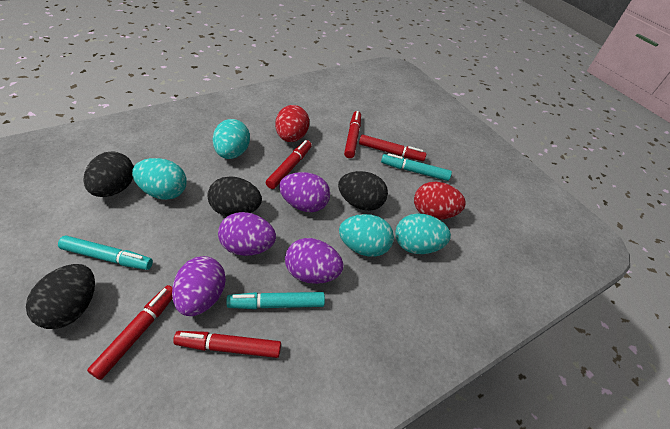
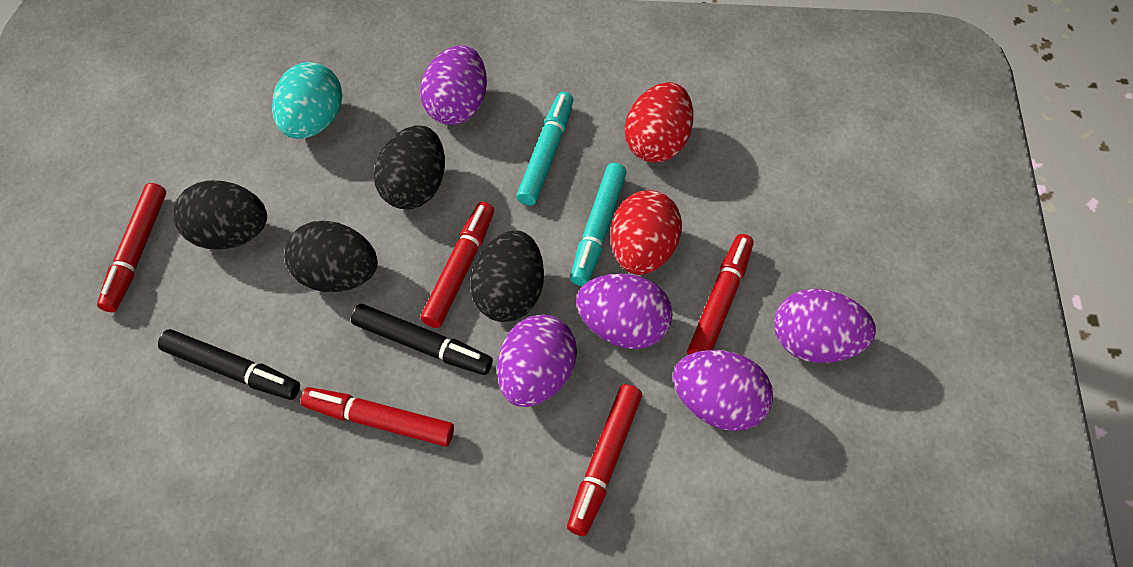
black marker: none = 0 -> [158,329,300,400] [351,304,493,375] = 2
purple egg: [172,256,226,316] [218,212,276,256] [279,172,330,212] [285,238,343,284] = 4 -> [420,45,487,125] [497,315,577,407] [576,274,673,349] [673,350,773,431] [774,289,876,363] = 5
turquoise egg: [132,158,187,200] [213,119,250,159] [339,214,394,257] [395,213,451,254] = 4 -> [272,62,342,139] = 1
turquoise marker: [58,236,153,270] [226,292,325,309] [381,153,452,181] = 3 -> [516,92,573,206] [570,163,627,286] = 2

